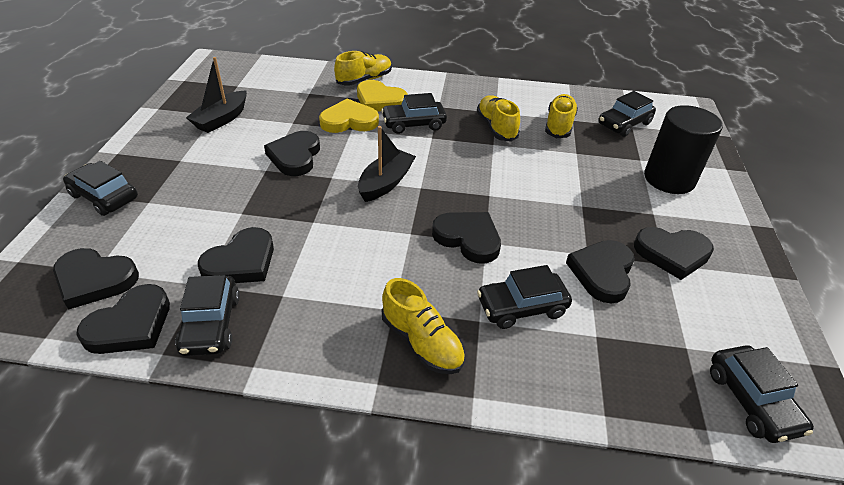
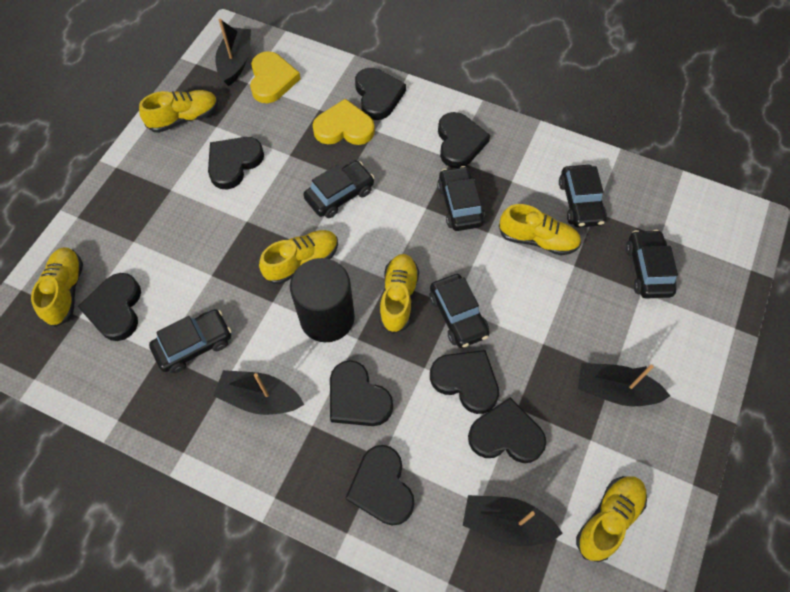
black boat: [186,57,247,133] [358,126,416,202] = 2 -> [213,370,304,415] [215,19,251,86] [463,495,563,546] [578,363,670,406] = 4
black heart: [53,248,139,310] [76,284,170,354] [198,227,274,283] [264,131,320,176] [432,212,501,264] [566,240,635,303] [634,227,714,280] = 7 -> [78,273,141,341] [208,137,264,190] [330,360,393,426] [345,445,414,525] [355,68,406,120] [430,350,499,414] [438,112,490,168] [468,397,546,463] = 8
yellow shoe: [334,51,392,86] [382,278,465,374] [477,95,520,142] [545,94,578,138] = 4 -> [31,247,83,327] [139,90,218,133] [259,230,338,284] [379,254,419,334] [499,204,581,256] [576,476,647,562] = 6

